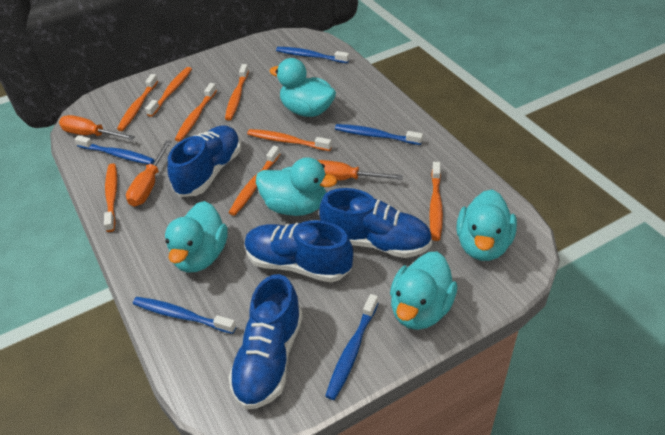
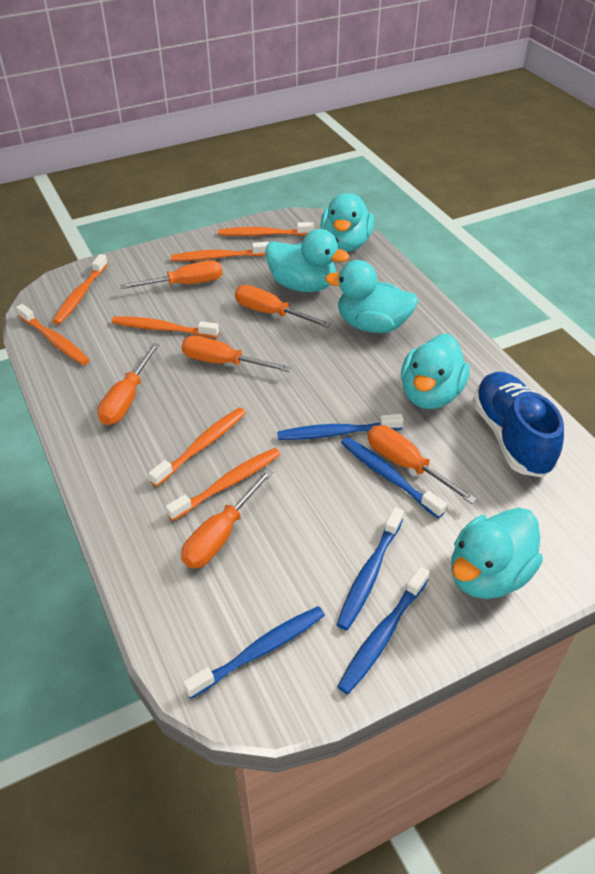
blue shoe: [168,125,241,197] [228,274,303,409] [245,220,353,282] [319,188,432,258] = 4 -> [473,372,564,477] = 1
orange screwdriver: [59,115,135,140] [126,140,172,207] [318,160,403,181] = 3 -> [97,343,160,425] [120,260,222,289] [181,336,291,372] [181,469,274,569] [235,285,331,328] [368,425,477,504] = 6
orange toothbrush: [104,163,117,232] [117,74,158,131] [145,67,192,117] [174,83,217,142] [225,64,249,121] [229,146,280,216] [247,129,332,151] [429,162,443,241] = 8 -> [16,304,89,365] [52,254,108,325] [112,316,219,338] [148,408,246,487] [165,448,281,521] [171,242,269,261] [218,222,314,236] = 7

